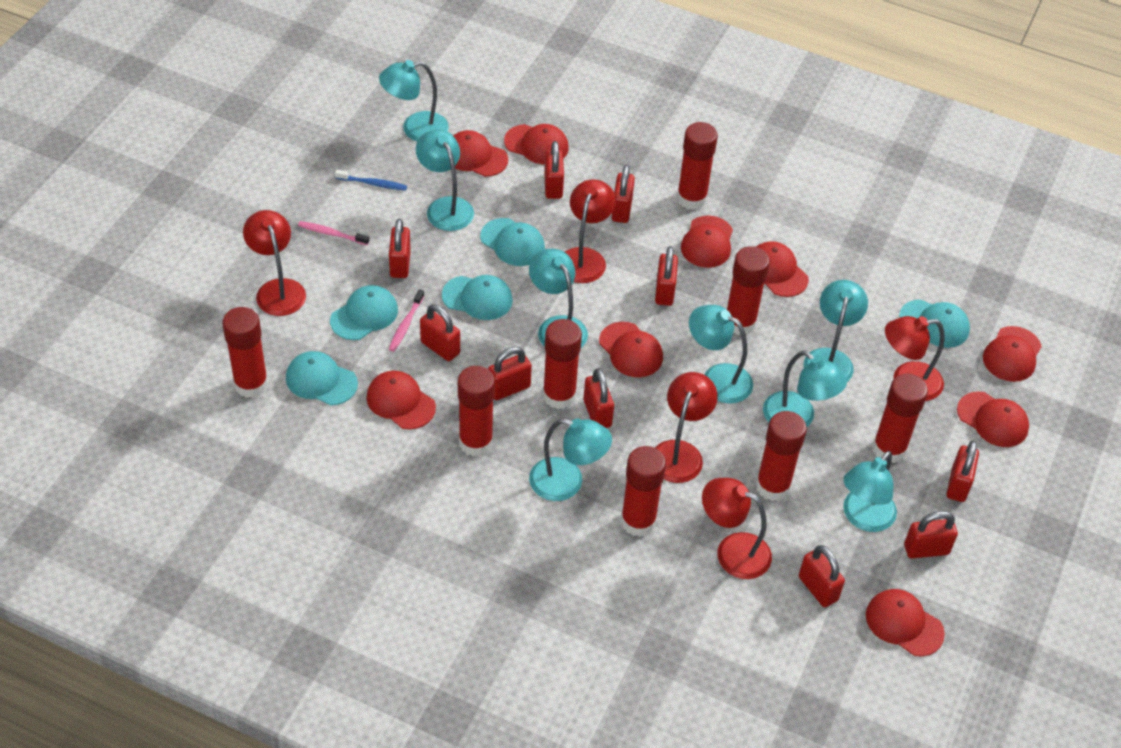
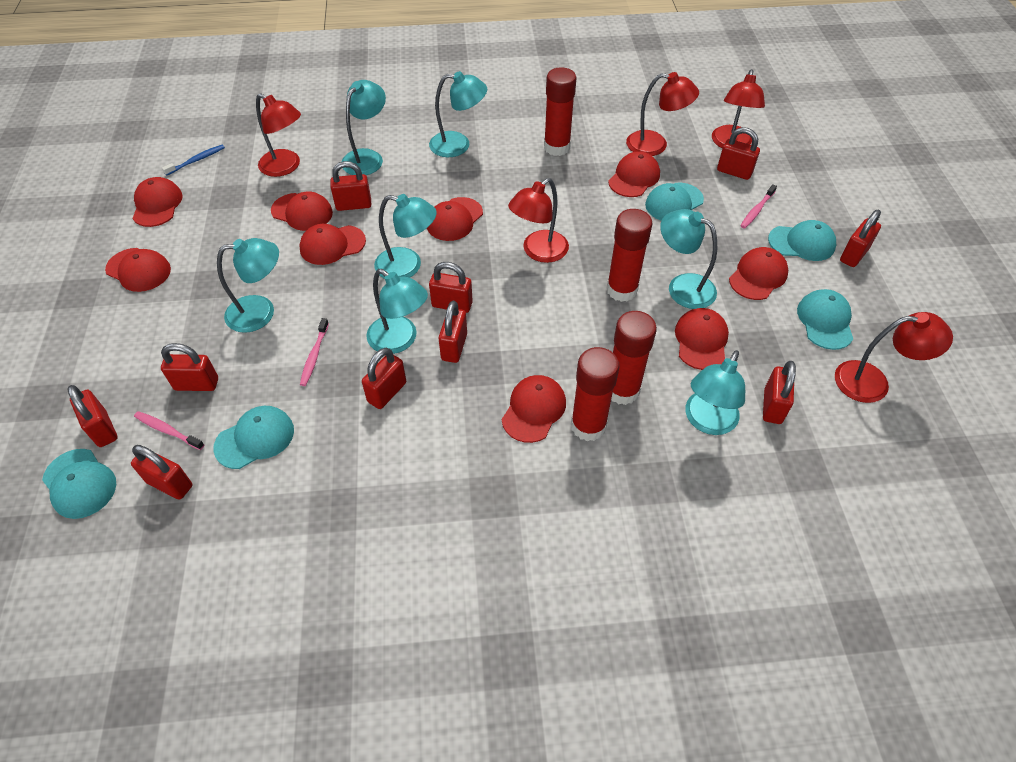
pink toothbrush: [298,221,369,245] [389,290,424,352] = 2 -> [134,411,204,450] [300,318,329,386] [740,184,777,229] = 3
red glue stick: [222,307,268,398] [458,366,495,457] [543,319,582,409] [621,446,666,537] [677,122,718,210] [727,246,770,335] [756,411,807,501] [872,373,928,463] = 8 -> [544,67,576,156] [571,347,620,441] [606,209,653,302] [611,311,657,405] = 4
turquoise lamp: [379,60,449,142] [416,130,474,231] [529,249,588,348] [529,418,612,501] [689,305,753,404] [763,351,847,427] [804,280,868,382] [843,451,897,532] = 8 -> [217,238,279,333] [342,80,386,175] [366,269,428,354] [374,194,437,279] [429,71,487,157] [660,209,717,309] [685,350,745,435] = 7

